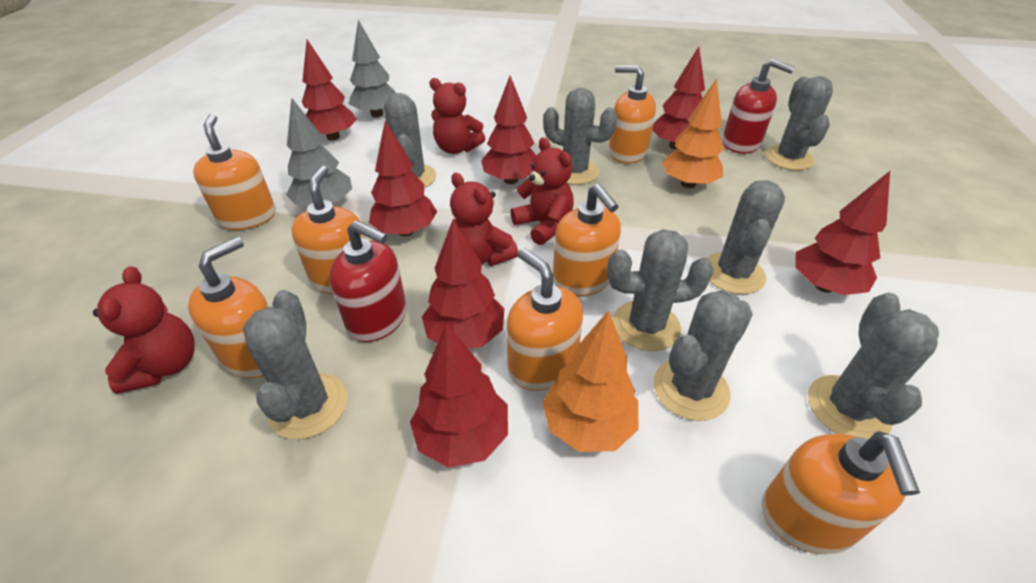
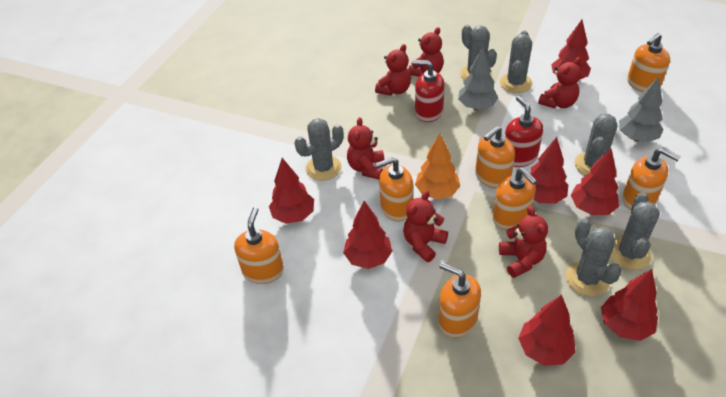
grey cactus: [243,290,347,439] [384,93,436,188] [543,88,618,185] [607,229,714,351] [653,290,753,421] [707,180,785,294] [765,76,833,171] [808,293,939,439] = 8 -> [295,118,343,181] [460,25,497,80] [500,30,533,93] [566,219,622,296] [574,114,617,176] [610,192,660,270] = 6
orange tree: [542,310,638,452] [662,78,724,188] = 2 -> [415,134,460,199] = 1
red teddy bear: [93,266,195,394] [429,78,485,154] [450,173,518,266] [510,137,574,245] = 4 -> [347,117,384,179] [375,44,411,96] [403,190,448,262] [408,27,444,77] [499,206,548,278] [538,57,581,109] = 6

